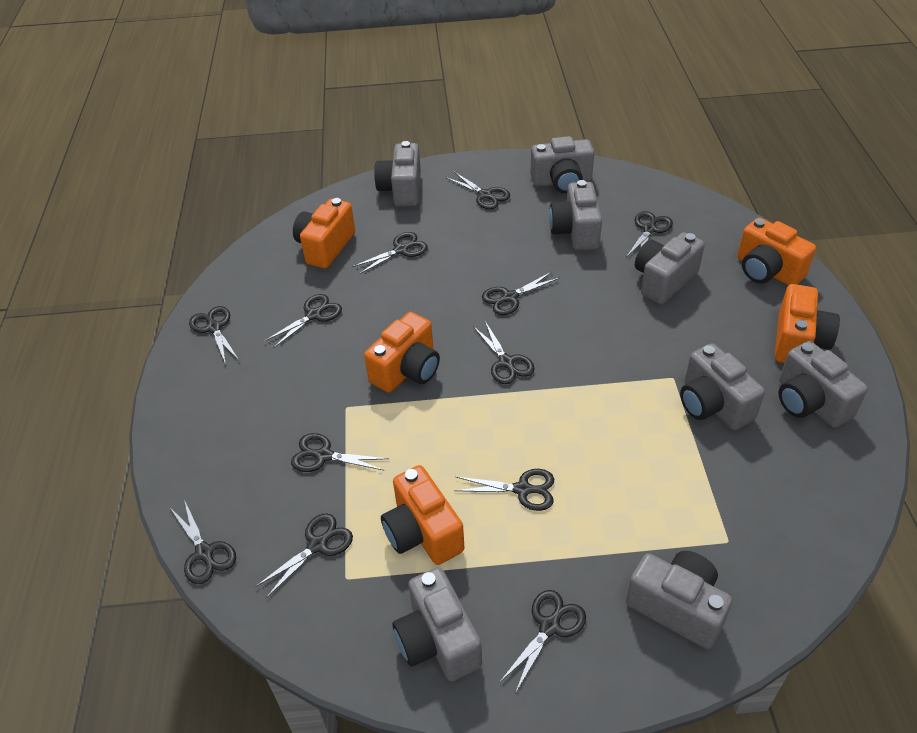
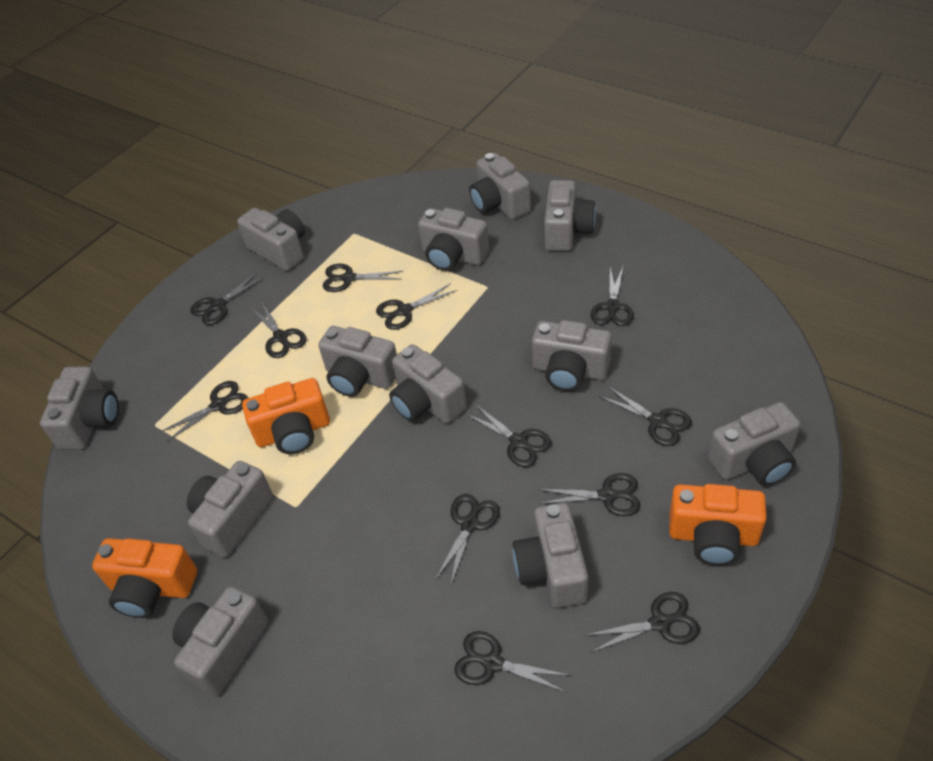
grey camera: [374,141,421,207] [392,567,482,682] [530,136,594,193] [549,180,602,251] [626,551,732,649] [635,232,705,305] [680,343,765,430] [779,341,868,428] = 8 -> [40,366,119,450] [172,586,268,697] [187,461,273,557] [237,208,305,271] [318,326,397,397] [389,344,467,424] [418,208,489,271] [469,153,531,220] [513,503,588,608] [532,320,612,391] [544,180,596,251] [708,402,801,486] = 12
orange camera: [293,198,355,269] [364,312,440,393] [381,465,465,565] [737,218,816,285] [775,284,840,363] = 5 -> [92,538,197,618] [242,378,330,454] [669,484,767,565] = 3

